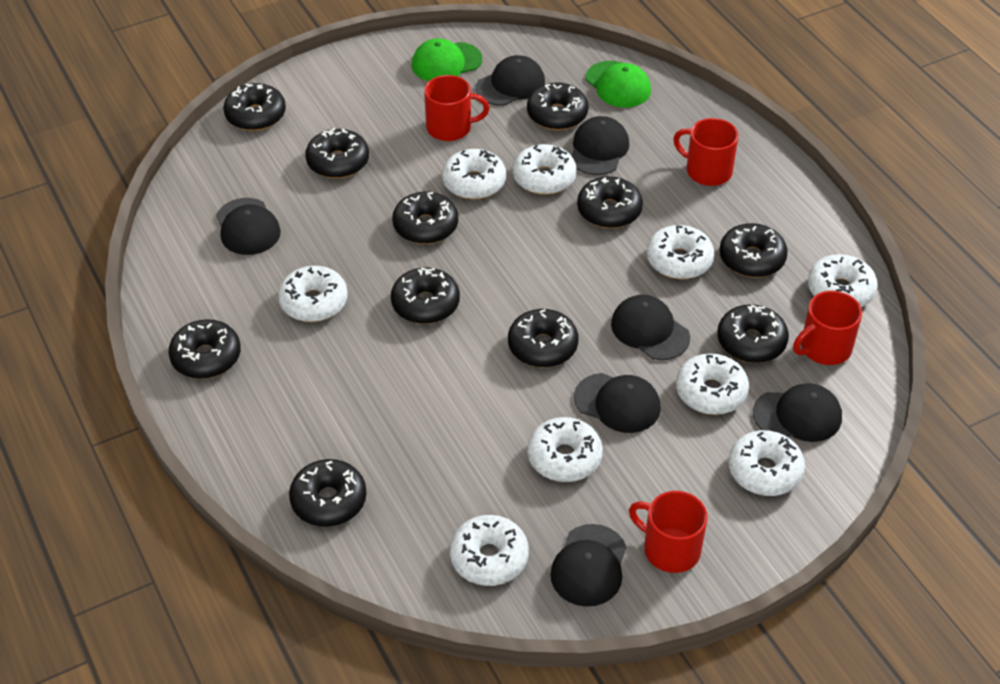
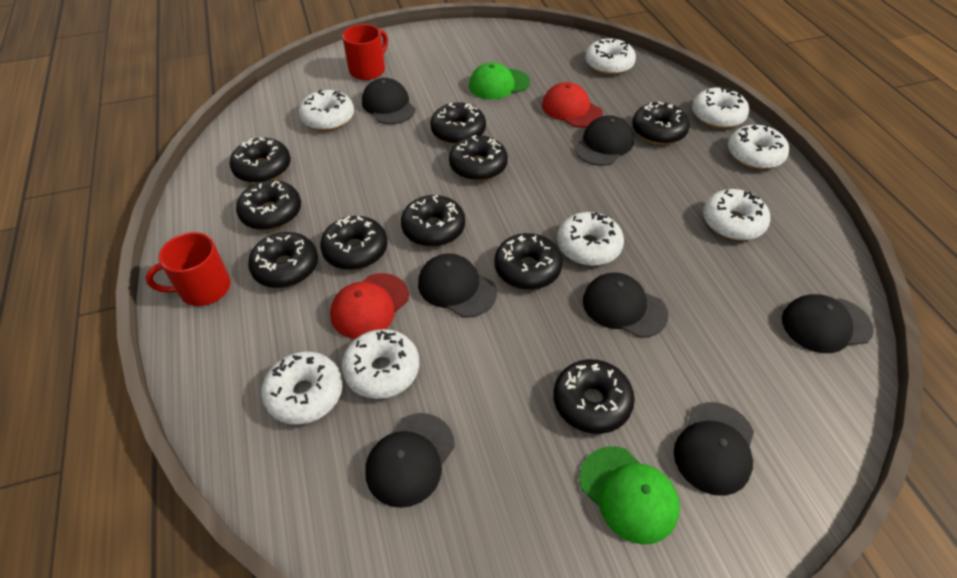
black donut: [168,319,241,379] [223,83,286,131] [289,459,367,527] [305,128,369,178] [391,268,460,324] [392,191,458,244] [508,309,578,368] [527,82,589,130] [577,176,643,228] [717,304,789,363] [719,223,788,277] = 11 -> [230,137,291,183] [236,180,301,230] [248,232,318,288] [320,216,387,270] [401,195,465,247] [430,102,486,145] [449,135,508,181] [494,233,563,290] [553,359,635,434] [632,101,690,145] = 10
red cap: none = 0 -> [330,273,409,339] [542,82,603,128] = 2
red mug: [424,75,489,141] [629,491,708,573] [673,118,739,186] [793,291,862,365] = 4 -> [146,232,231,306] [342,24,388,80] = 2
white donut: [278,266,348,322] [442,149,506,199] [450,515,529,586] [513,144,577,195] [528,417,603,482] [647,225,714,279] [676,353,749,415] [728,430,805,496] [808,254,878,307] = 9 -> [261,351,343,425] [299,90,354,131] [342,329,419,399] [557,212,624,266] [585,38,636,75] [692,87,749,129] [703,189,770,240] [728,125,789,169] = 8

